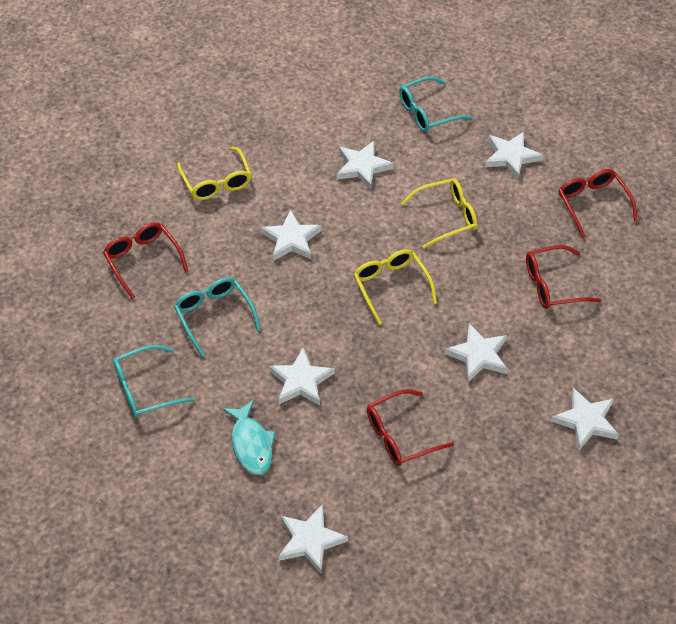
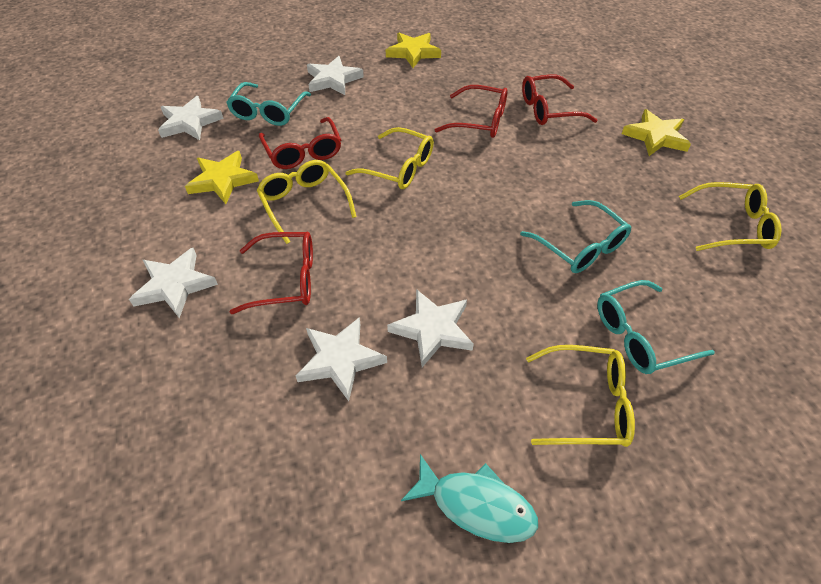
white star: [261,209,322,261] [269,348,335,406] [279,504,348,574] [337,141,394,190] [444,323,508,382] [485,131,543,179] [551,388,619,450] = 7 -> [129,248,218,318] [158,96,223,140] [296,317,387,401] [307,56,364,95] [387,289,474,367] = 5
yellow glasses: [177,147,252,200] [353,249,437,325] [401,178,477,249] = 3 -> [257,160,357,244] [345,127,434,189] [526,345,635,447] [679,182,782,251] = 4
yellow star: none = 0 -> [185,151,259,204] [386,33,441,68] [622,109,691,156] = 3

